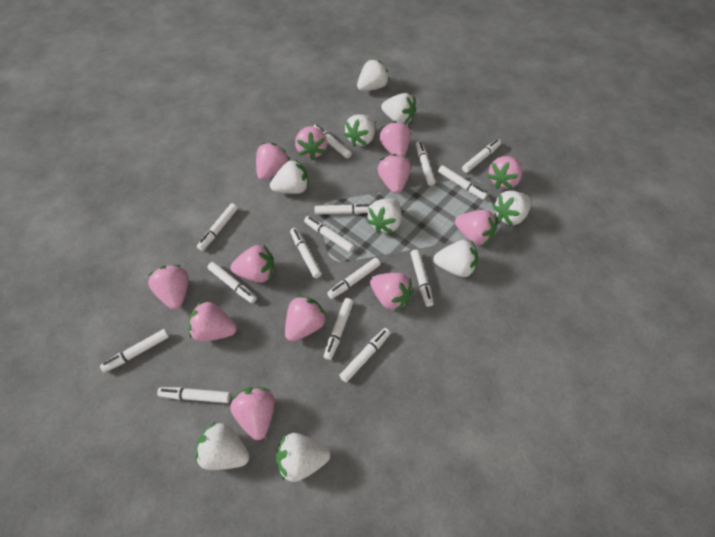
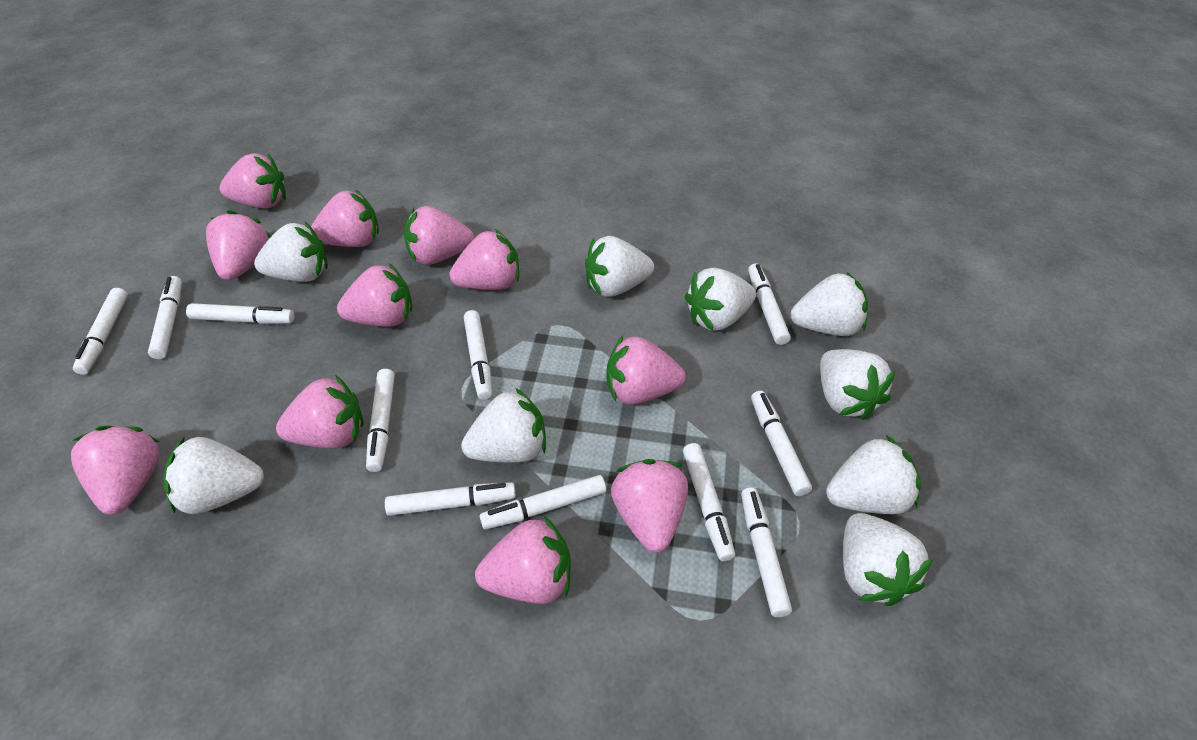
pink strawberry: [147,265,189,309] [188,300,237,342] [230,387,275,440] [231,245,274,283] [256,143,290,181] [285,295,327,341] [295,126,327,160] [370,273,413,312] [378,154,411,194] [379,121,410,156] [455,210,497,246] [487,156,522,189] = 12 -> [71,426,160,515] [206,210,271,280] [220,153,286,208] [276,375,364,449] [311,189,379,247] [337,263,412,327] [404,206,474,265] [449,229,519,290] [475,516,571,604] [606,335,686,405] [611,459,688,552] = 11
white marker: [100,329,169,373] [157,387,231,403] [197,203,238,251] [208,262,257,303] [290,228,322,278] [304,216,355,252] [313,124,352,159] [315,204,370,214] [324,298,353,360] [327,258,380,299] [339,328,391,382] [410,249,434,307] [416,141,436,186] [438,165,488,200] [462,139,501,173] = 15 -> [73,288,128,375] [148,276,182,359] [186,303,294,324] [366,369,395,472] [385,482,516,516] [464,310,492,400] [479,475,606,530] [683,443,735,561] [741,488,792,617] [748,263,791,345] [751,391,812,496] = 11

